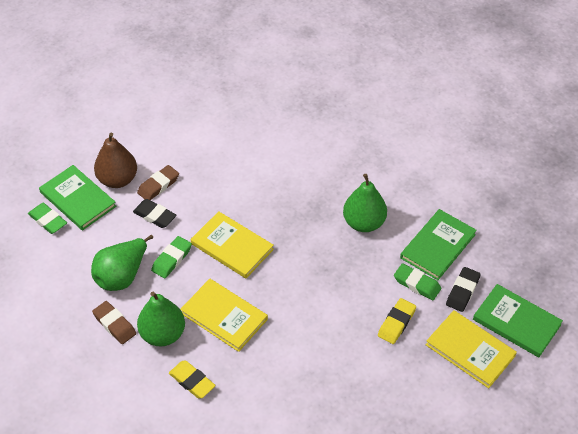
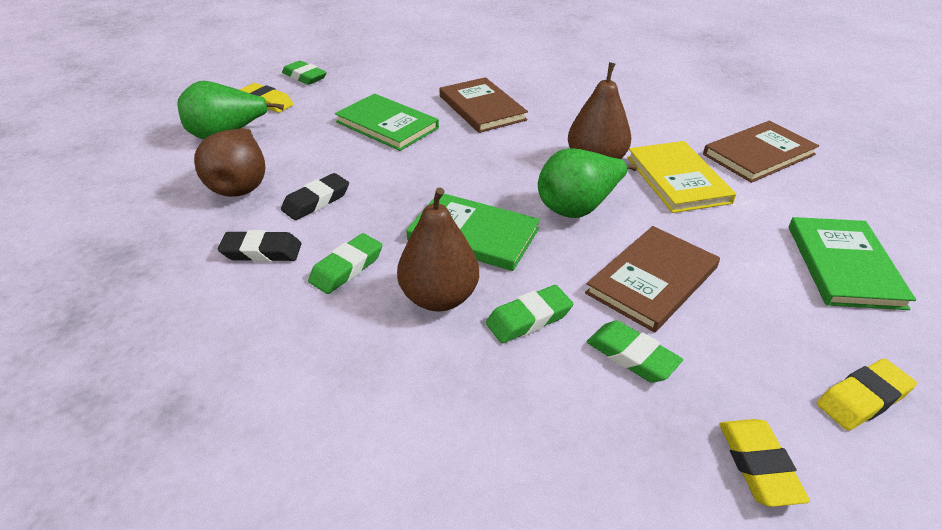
brown book: none = 0 -> [440,77,528,133] [585,226,720,333] [703,121,819,183] = 3
brown eraser: [92,301,136,344] [137,165,179,200] = 2 -> none = 0
brown pear: [94,133,137,188] = 1 -> [194,128,265,197] [397,187,479,312] [568,62,631,159] = 3
green eraser: [28,203,67,234] [151,236,192,278] [394,263,441,300] = 3 -> [282,60,327,85] [308,233,382,294] [486,285,573,343] [587,320,683,383] = 4
green pear: [91,235,153,291] [137,292,185,346] [343,174,387,232] = 3 -> [178,81,284,140] [538,148,638,218] = 2
yellow book: [180,279,268,352] [191,211,274,278] [426,310,517,388] = 3 -> [627,141,736,213] = 1
yellow eraser: [169,361,216,398] [378,298,416,344] = 2 -> [240,83,294,113] [719,419,810,507] [817,359,917,431] = 3

